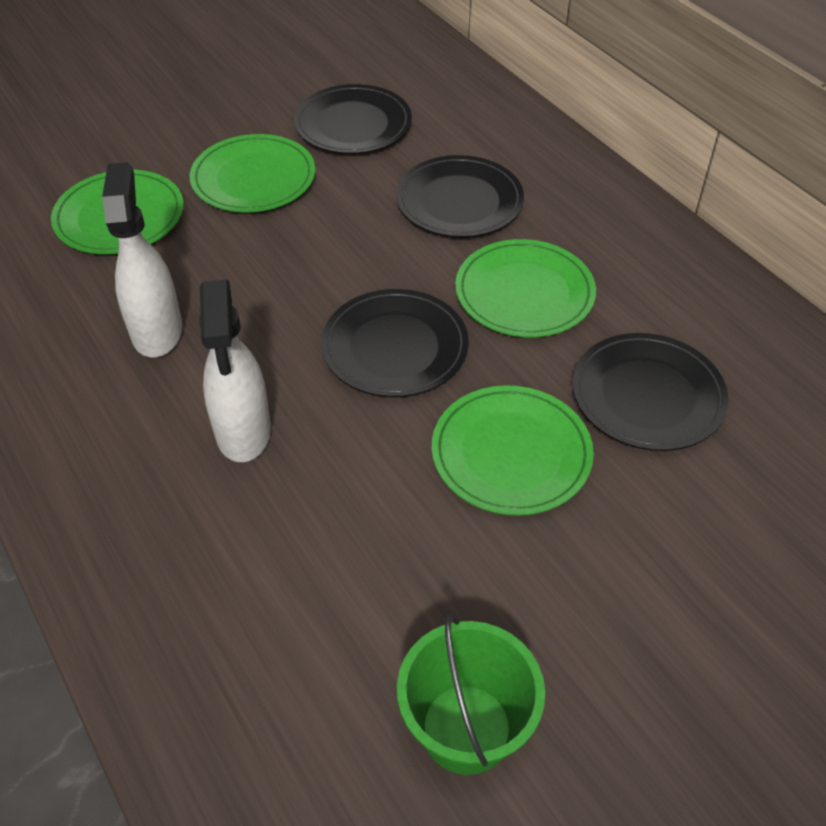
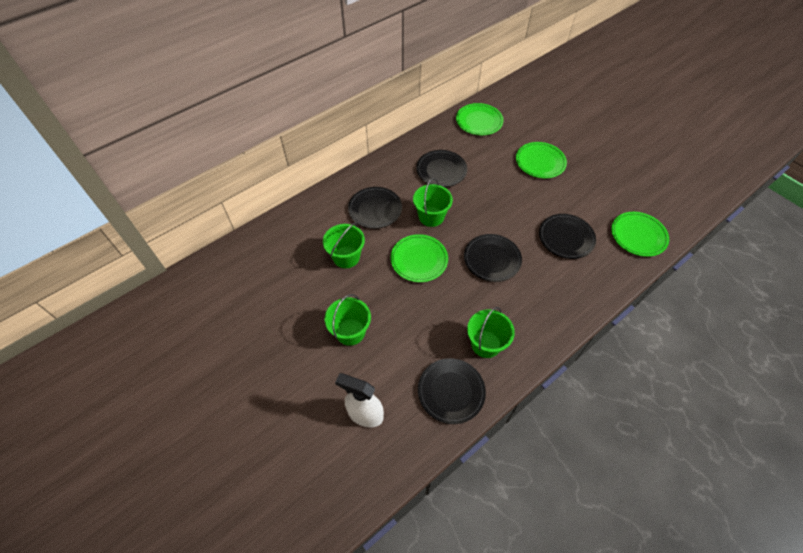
black plate: [294,84,412,154] [321,289,469,397] [396,155,524,238] [572,333,728,451] = 4 -> [348,187,402,229] [416,150,467,187] [418,358,486,424] [464,234,522,282] [539,214,596,259] = 5
green bucket: [397,613,545,775] = 1 -> [323,223,365,268] [325,294,371,346] [413,178,453,227] [467,307,515,358] = 4
white spray bottle: [102,162,182,357] [199,280,271,462] = 2 -> [335,373,384,427] = 1

